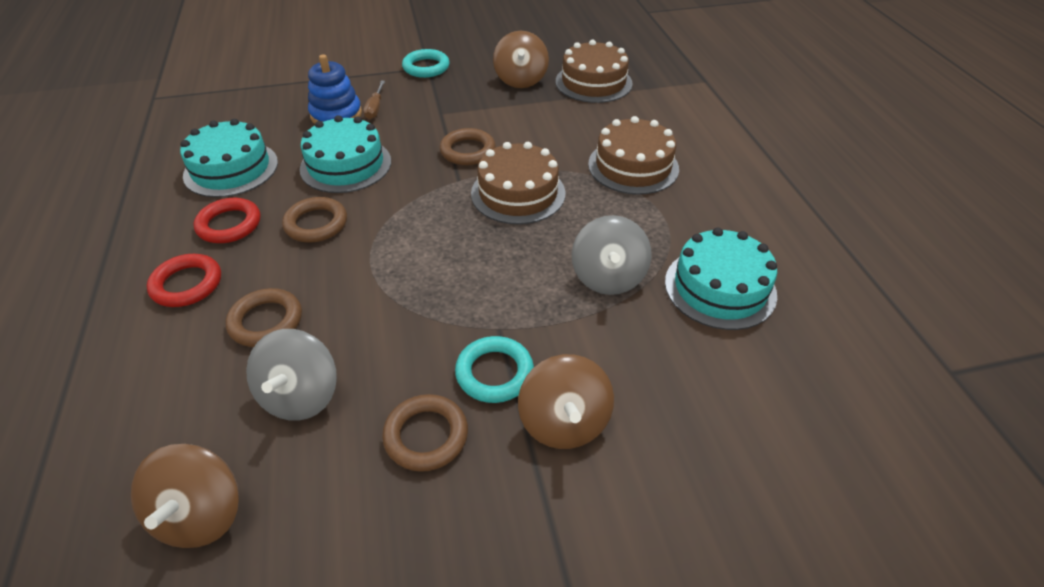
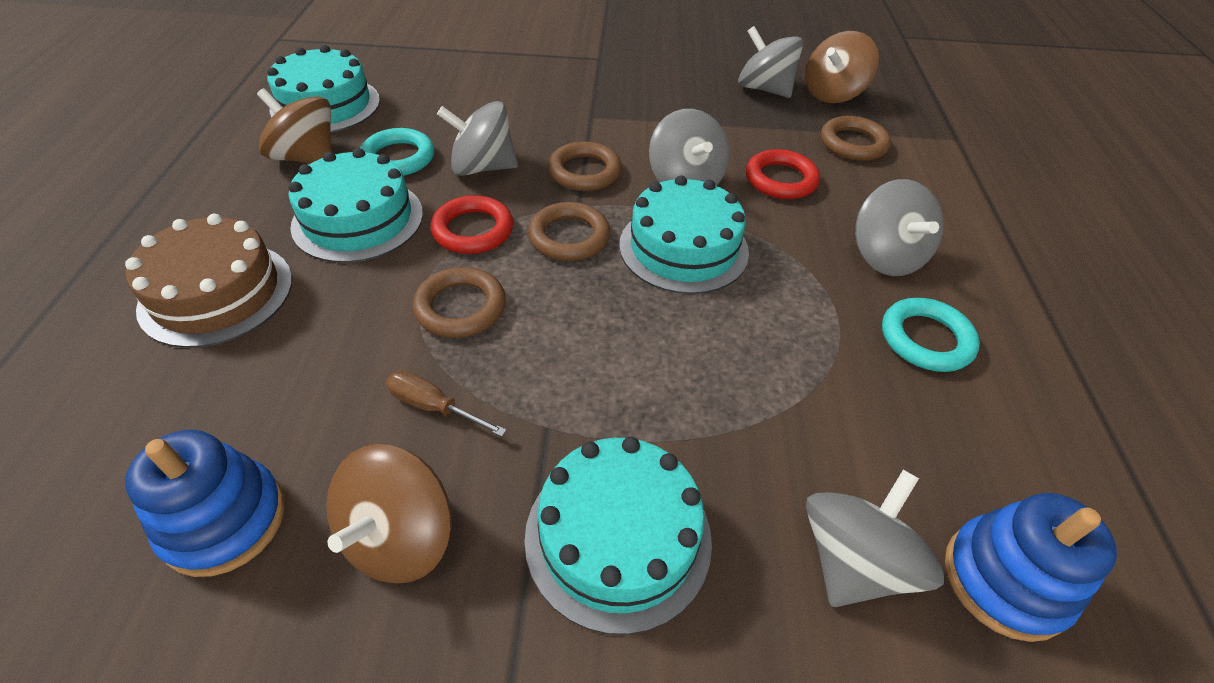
blue stacking toy: [308,54,362,124] = 1 -> [125,430,285,577] [945,493,1117,642] = 2
brown cake: [471,142,565,224] [556,40,633,103] [588,116,679,195] = 3 -> [125,214,292,348] = 1
grey spinning top: [246,329,337,421] [572,215,652,295] = 2 -> [437,101,518,176] [649,109,729,186] [738,26,803,98] [806,470,944,607] [855,179,944,276] = 5
turquoise cake: [180,119,278,197] [300,115,391,193] [665,228,777,330] = 3 -> [267,45,380,133] [289,148,423,263] [524,437,712,635] [619,175,749,294] = 4

